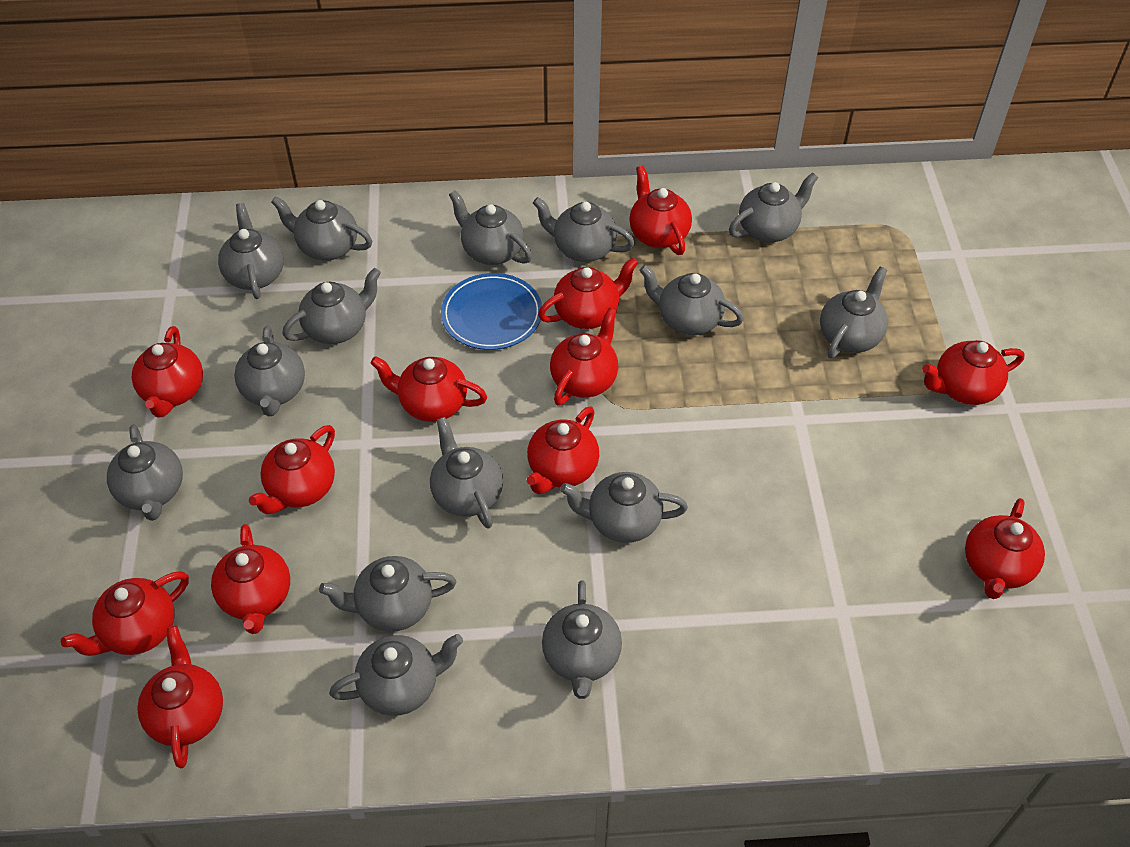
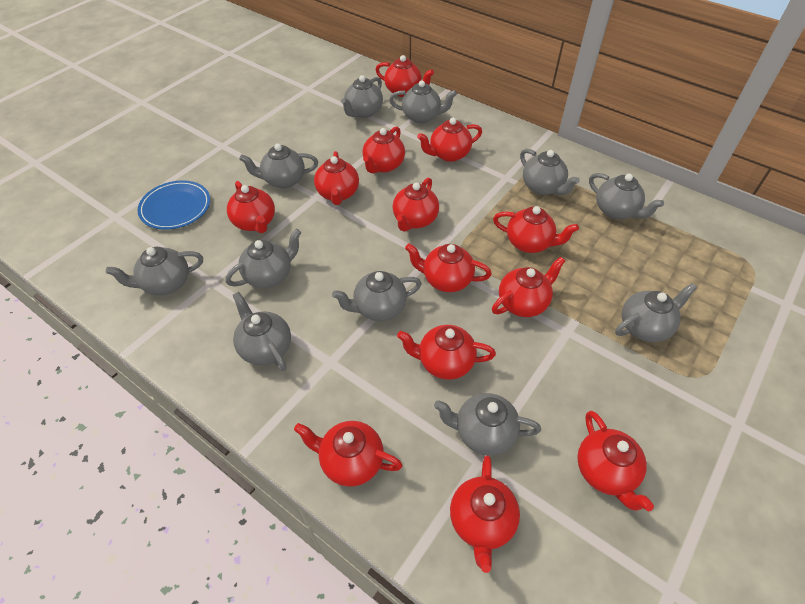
grey teapot: [107,424,183,521] [218,203,284,299] [234,326,305,416] [271,196,372,260] [282,268,381,344] [319,556,456,632] [329,634,463,716] [430,417,503,529] [449,190,532,265] [533,197,635,262] [542,580,622,699] [560,472,688,543] [640,265,744,335] [729,172,818,242] [820,267,888,358] = 15 -> [106,247,203,295] [225,229,301,288] [233,292,291,371] [239,143,318,188] [332,271,422,321] [341,75,383,118] [389,80,457,123] [434,393,541,456] [520,149,580,195] [589,173,664,219] [615,283,697,342] = 11
red teapot: [61,571,189,656] [132,326,203,417] [137,626,223,768] [211,524,290,634] [249,425,335,514] [370,356,487,422] [527,406,599,494] [538,257,638,329] [550,307,618,405] [629,165,692,255] [922,340,1024,405] [965,498,1045,599] = 12 -> [227,181,275,233] [294,421,403,487] [314,151,359,205] [362,126,405,173] [375,55,434,97] [393,178,439,232] [397,325,496,380] [405,244,492,292] [417,118,482,162] [450,455,520,573] [492,257,565,317] [493,206,579,253] [577,411,654,511] = 13

